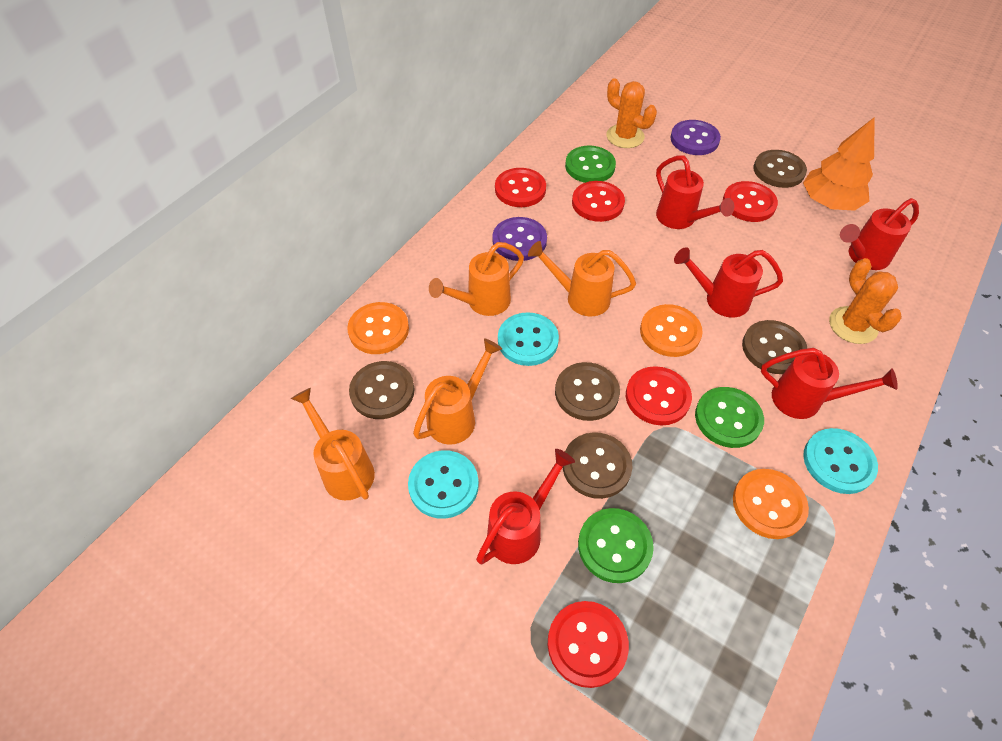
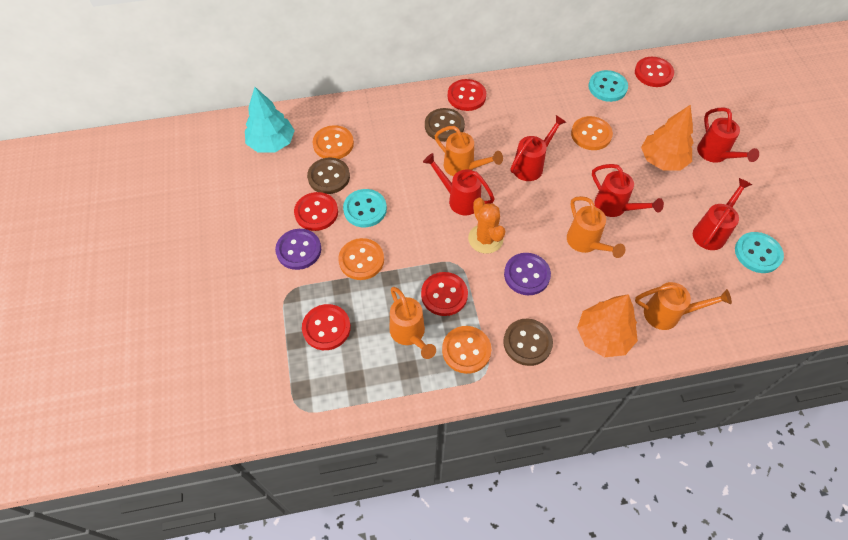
brown button: [349,361,415,419] [555,362,620,421] [563,432,632,499] [742,320,807,374] [753,150,807,188] = 5 -> [307,157,350,194] [425,108,465,142] [503,319,553,366] = 3
green button: [565,145,616,183] [578,508,654,583] [695,387,764,448] = 3 -> none = 0
orange button: [347,302,409,354] [640,304,703,357] [733,469,809,539] = 3 -> [313,125,354,159] [338,238,384,280] [442,326,491,374] [571,116,613,150] = 4
orange cactus: [606,78,657,148] [829,258,902,344] = 2 -> [468,198,505,254] = 1
orange tree: [803,117,875,211] = 1 -> [577,294,638,357] [641,105,694,171] = 2
turquoise tree: none = 0 -> [245,87,295,153] = 1

